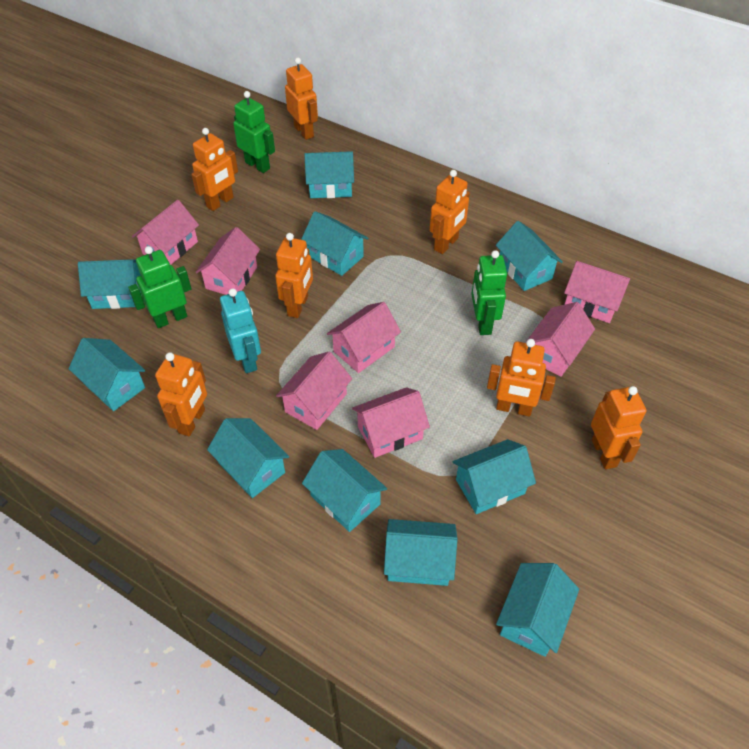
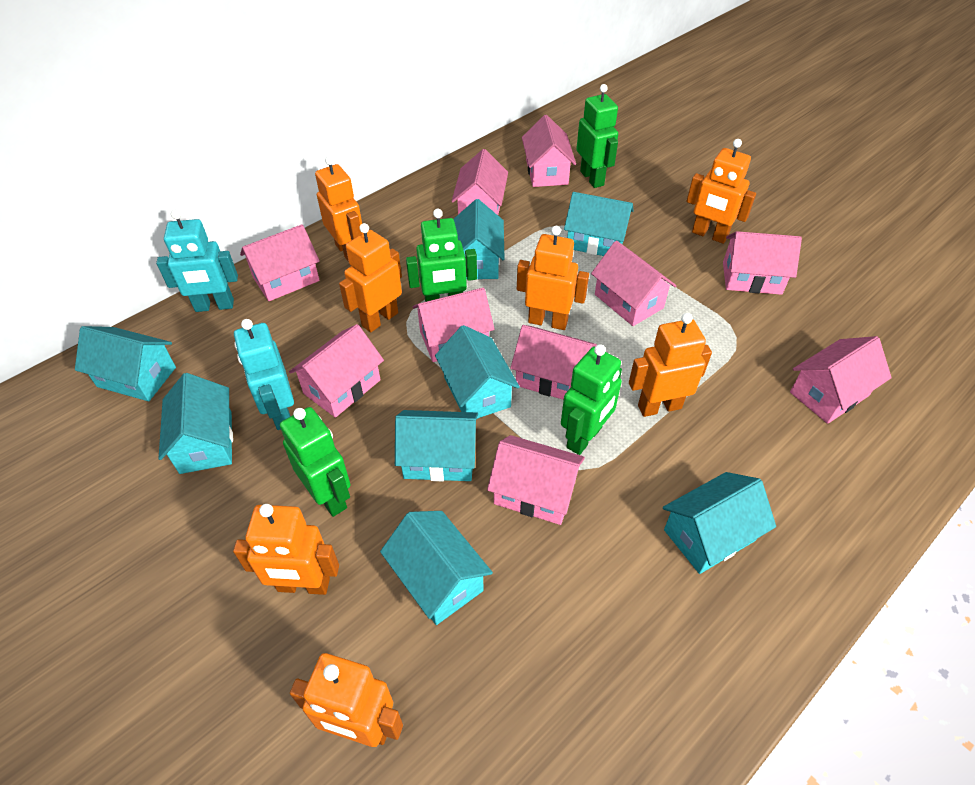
green robot: [128,246,191,328] [233,91,275,173] [471,250,507,335] = 3 -> [280,407,351,517] [406,209,477,302] [561,345,622,455] [576,84,618,188] = 4
pink house: [132,200,199,265] [195,227,260,295] [276,352,352,430] [327,302,401,373] [352,387,430,458] [525,302,595,377] [564,261,630,323] = 7 -> [240,224,320,301] [289,324,384,418] [413,288,495,362] [452,149,508,215] [487,435,585,525] [511,325,597,400] [522,115,576,187] [591,241,677,326] [723,231,802,295] [790,336,892,424] = 10
turquoise house: [69,338,145,411] [78,259,141,309] [207,418,289,498] [301,211,368,276] [302,449,387,532] [304,151,354,198] [384,519,457,586] [453,439,536,514] [496,221,563,291] [496,563,579,657] = 10 -> [75,326,176,401] [158,373,233,474] [380,511,493,625] [395,410,478,481] [435,325,520,419] [453,199,505,279] [564,192,634,256] [663,472,776,574] = 8
turquoise robot: [220,288,261,373] = 1 -> [156,210,238,312] [234,319,294,430] = 2

